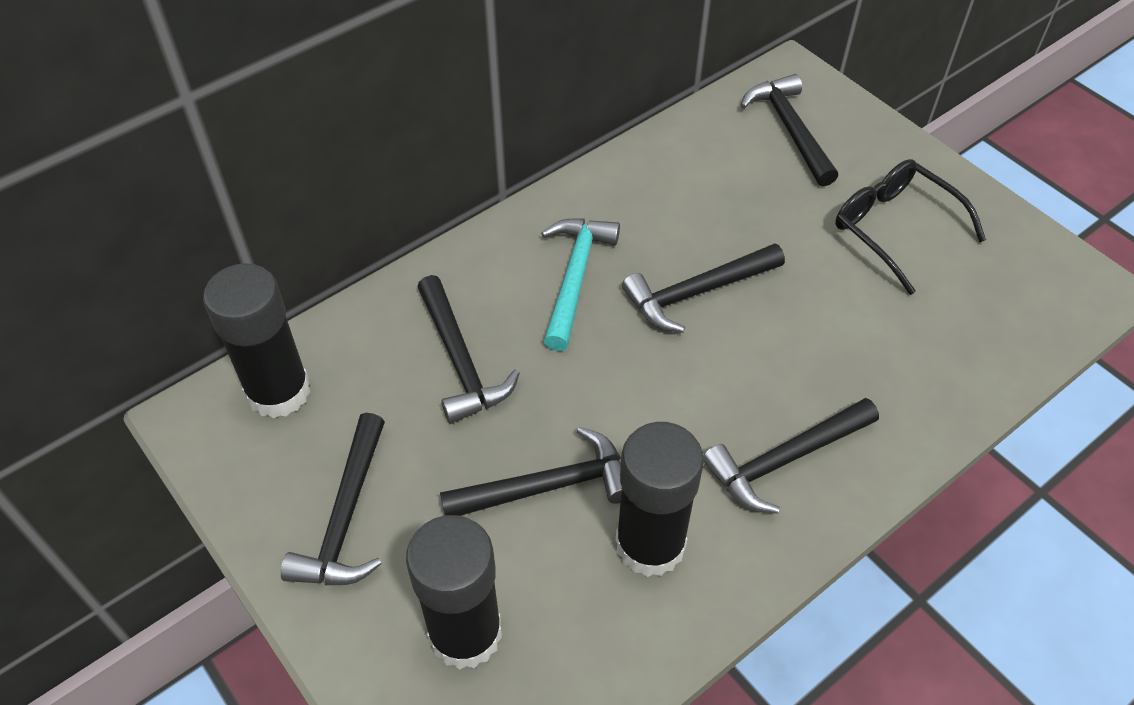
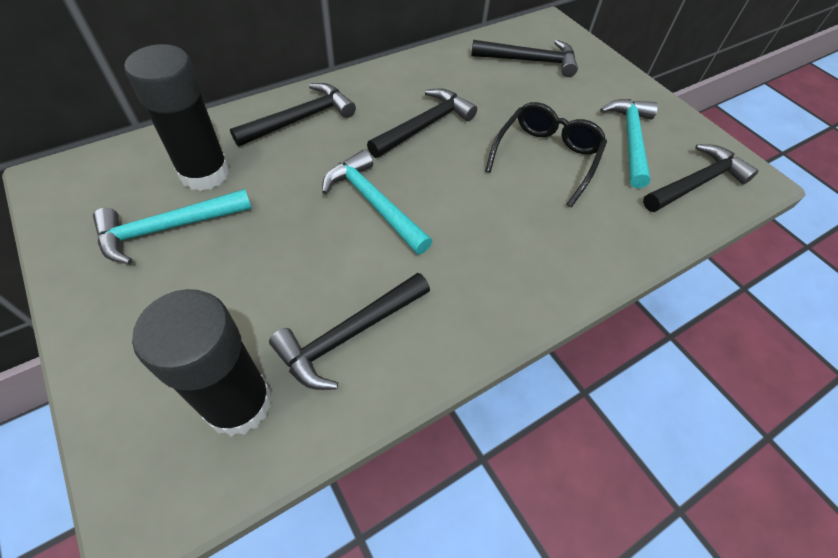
black glue stick: [203,263,311,418] [406,515,502,670] [616,422,704,577] = 3 -> [124,44,230,191] [132,289,272,436] = 2
black hammer: [281,413,385,585] [418,275,520,424] [440,427,622,516] [622,243,785,333] [703,398,879,514] [740,74,838,186] = 6 -> [230,83,356,146] [269,273,430,390] [367,88,477,158] [471,40,578,77] [643,144,759,212] = 5
turquoise hammer: [541,218,620,351] = 1 -> [93,189,252,264] [322,150,432,255] [600,99,658,188] = 3

